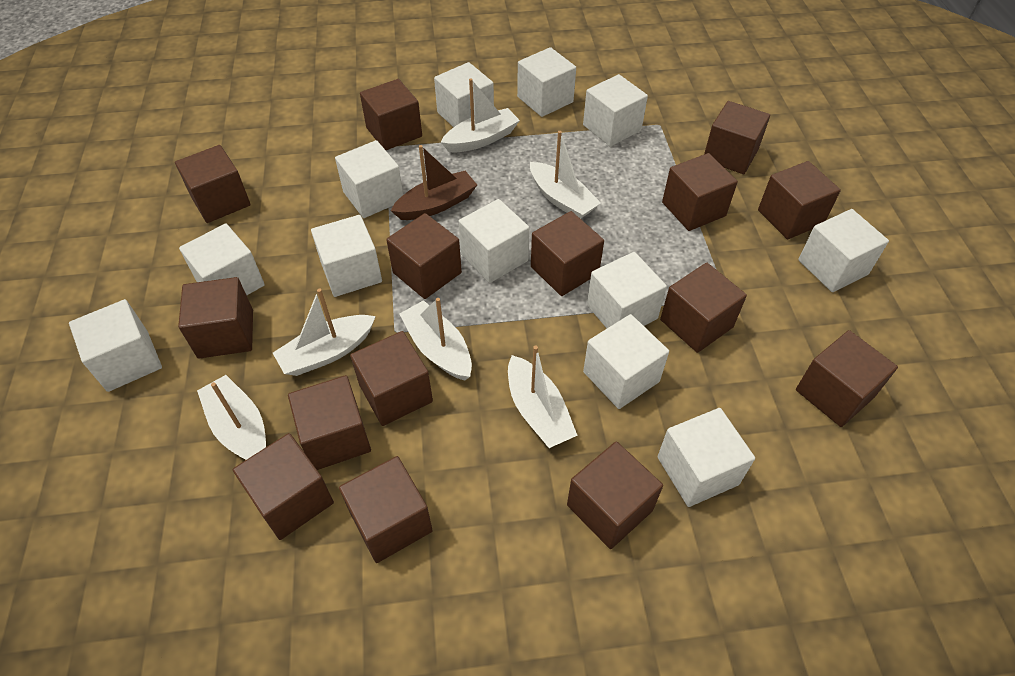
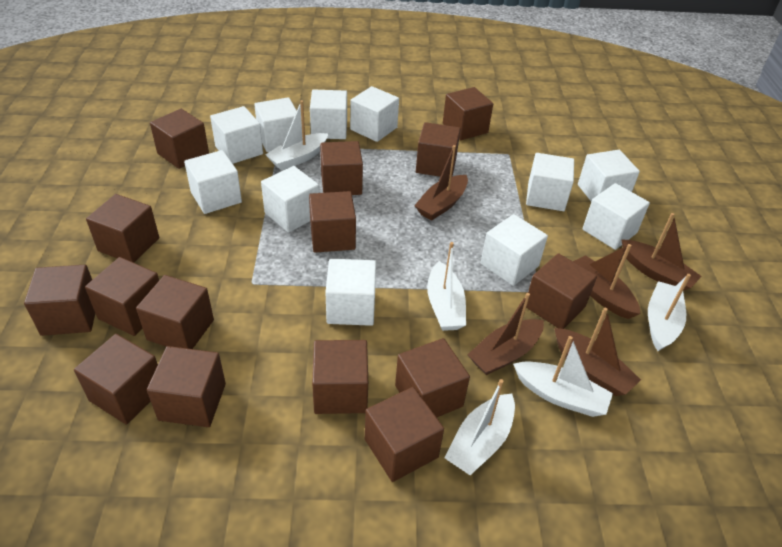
brown boat: [391,145,477,220] = 1 -> [414,145,468,221] [467,293,544,375] [554,308,641,396] [573,244,640,319] [621,213,702,291] = 5
white boat: [197,375,266,460] [273,288,376,376] [399,298,472,380] [441,78,520,152] [508,346,578,448] [530,131,601,219] = 6 -> [265,100,328,170] [427,242,466,331] [444,379,515,475] [513,336,613,417] [648,274,691,351] = 5
white cube: [69,299,162,392] [179,223,265,295] [311,215,382,297] [335,140,403,218] [434,62,494,127] [459,199,529,283] [517,47,576,117] [583,74,648,147] [583,314,669,409] [587,252,667,328] [657,408,755,507] [798,209,889,292] = 12 -> [184,150,242,214] [210,106,263,164] [254,97,297,152] [261,166,319,233] [310,89,347,139] [325,259,376,326] [350,86,399,142] [481,214,548,286] [526,153,574,211] [578,150,640,202] [582,183,650,250] = 11

